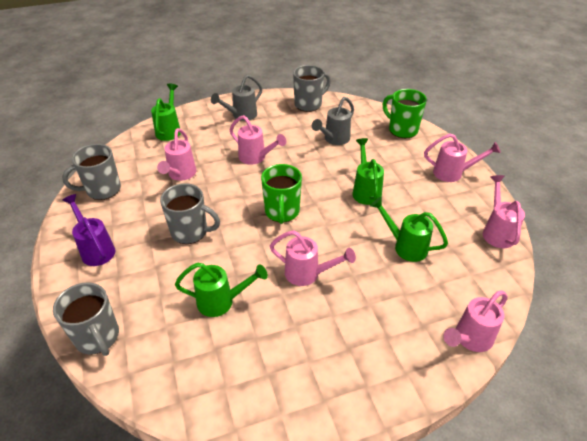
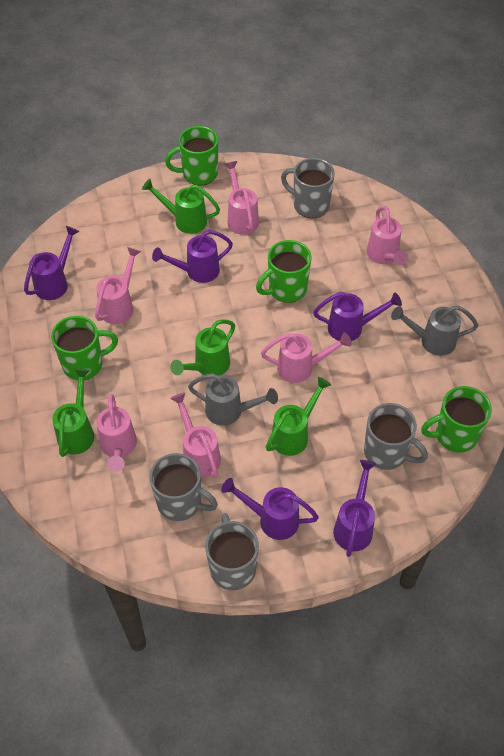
green mug: [261,164,302,224] [383,89,427,138] = 2 -> [51,316,118,380] [165,126,218,186] [256,240,312,303] [421,386,492,452] = 4
purple watering can: [63,194,115,266] = 1 -> [24,226,79,300] [152,230,233,283] [221,478,319,540] [313,292,402,341] [333,460,376,557] = 5

